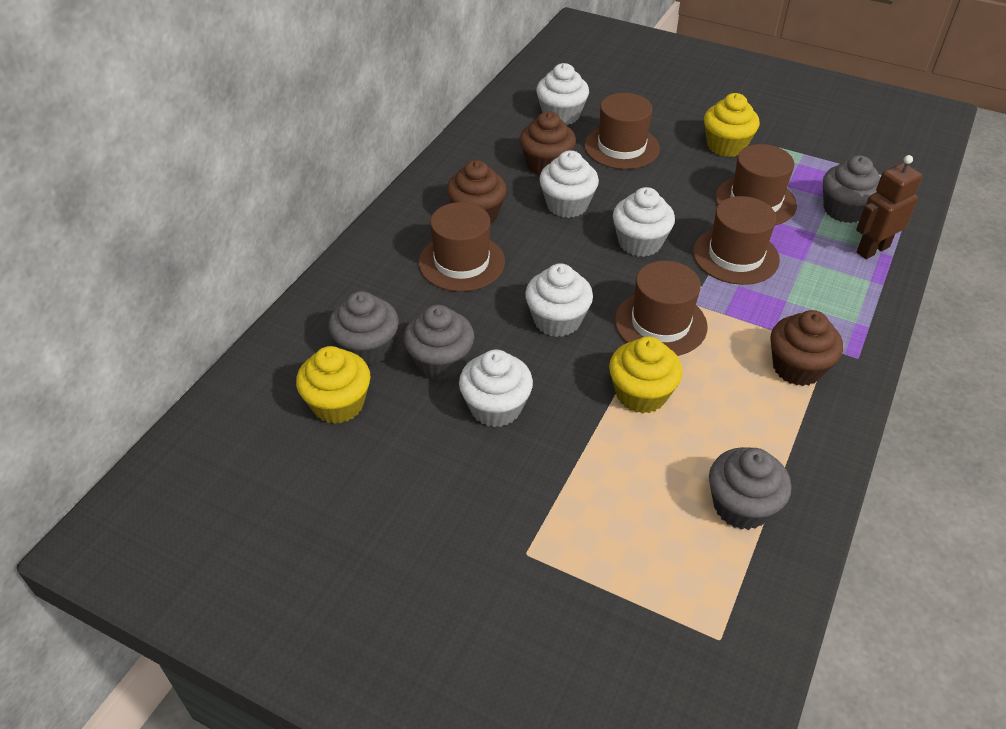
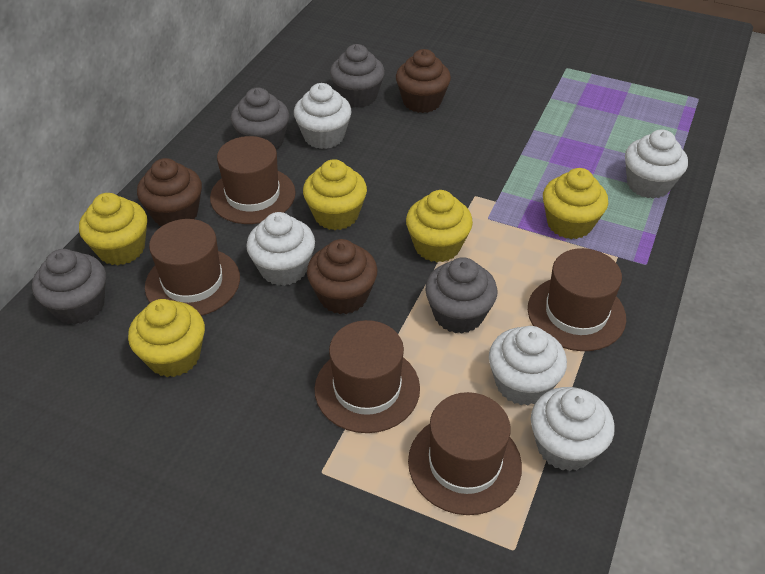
brown robot: [856,155,922,259] = 1 -> none = 0
yellow cupcake: [296,346,370,424] [609,336,683,413] [704,93,760,157] = 3 -> [79,193,147,265] [128,299,205,377] [303,159,367,230] [406,190,473,262] [543,168,608,239] = 5

